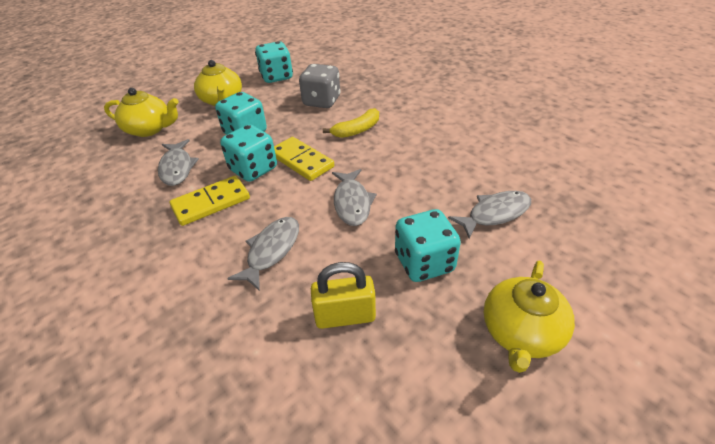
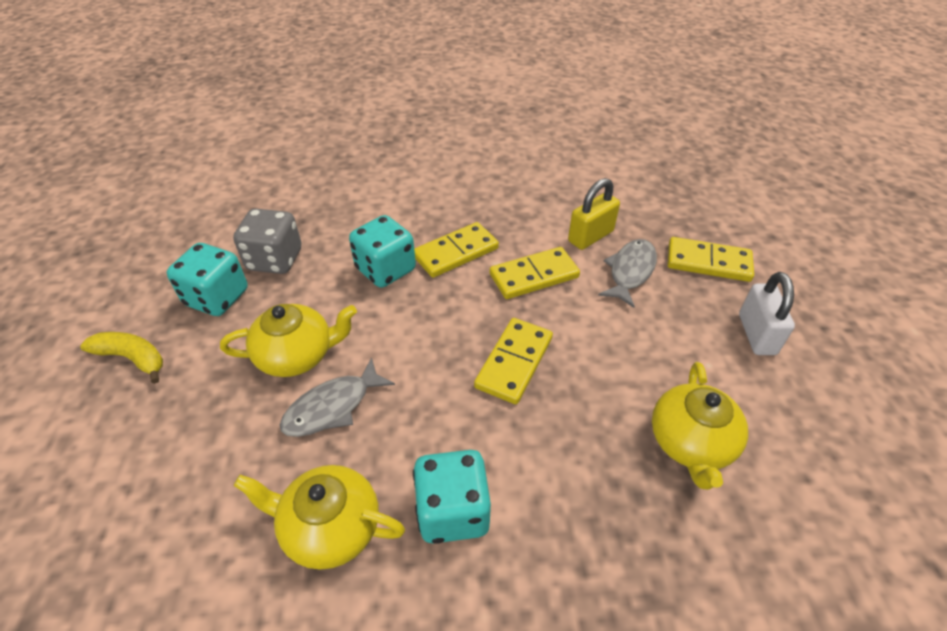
grey fish: [158,139,199,186] [227,217,299,291] [332,169,377,226] [448,191,531,239] = 4 -> [280,357,395,437] [598,239,657,308] = 2
turquoise dice: [215,92,267,135] [220,124,277,182] [255,41,293,83] [395,209,461,282] = 4 -> [167,243,248,316] [349,215,416,288] [413,450,491,544] = 3
white padlock: none = 0 -> [739,272,795,355] = 1
yellow domino: [169,175,250,226] [274,137,334,181] = 2 -> [414,222,499,278] [474,318,553,404] [490,247,580,299] [668,237,754,282] = 4

